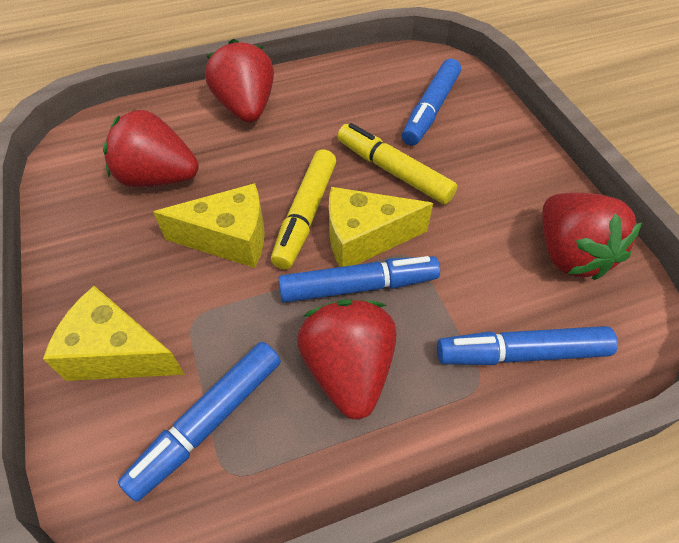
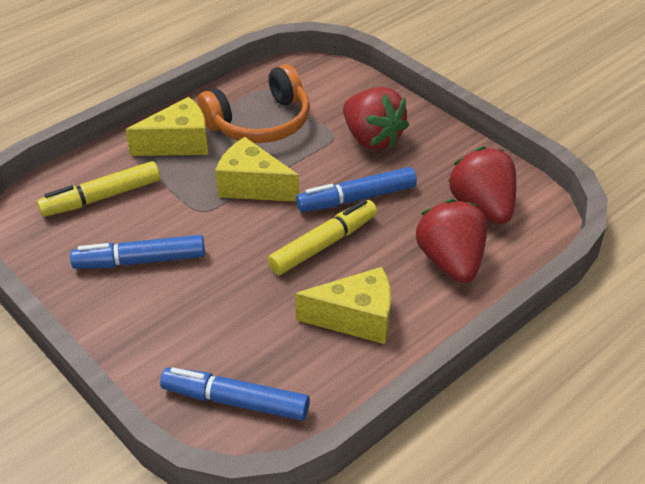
blue marker: [118,342,281,502] [278,256,440,303] [402,59,461,146] [437,326,618,365] = 4 -> [70,235,205,269] [160,367,310,421] [296,167,417,212] = 3
orange headphones: none = 0 -> [197,64,310,143] = 1
red strawberry: [103,109,199,187] [205,39,274,123] [297,299,396,420] [542,193,642,280] = 4 -> [343,87,409,150] [416,199,487,283] [448,147,516,224] = 3

